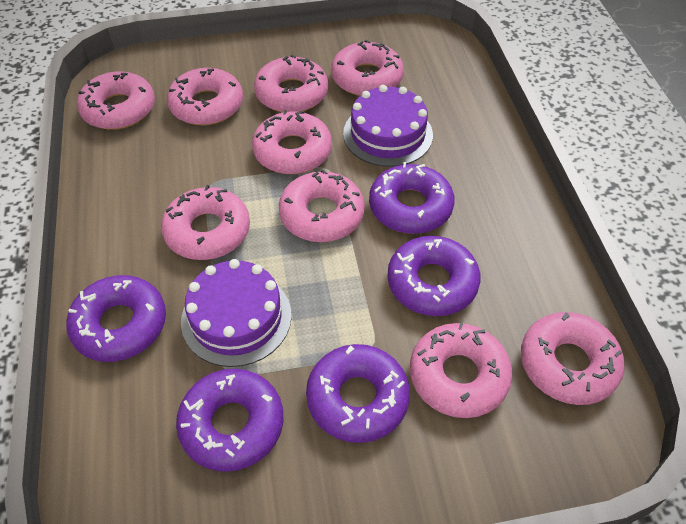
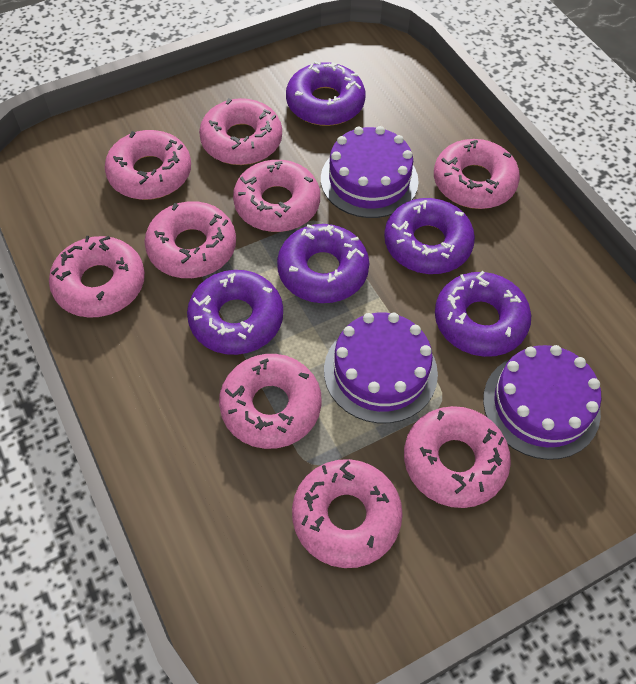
purple cake: [181,259,291,367] [343,85,433,167] = 2 -> [321,126,419,218] [324,312,438,423] [483,345,601,460] = 3

